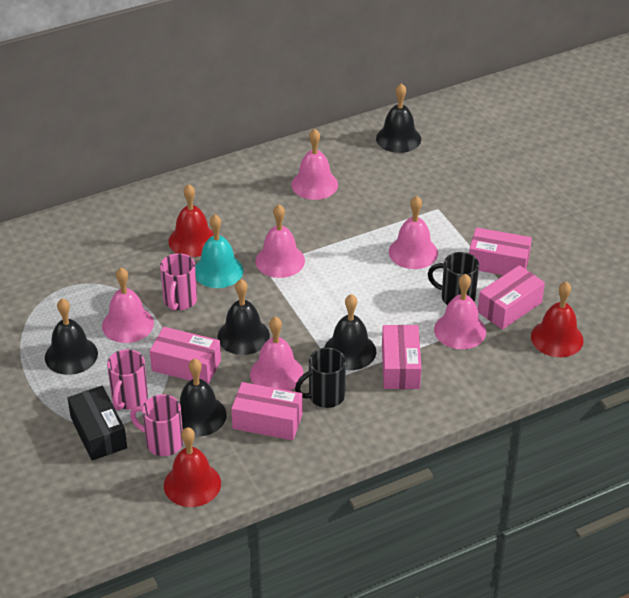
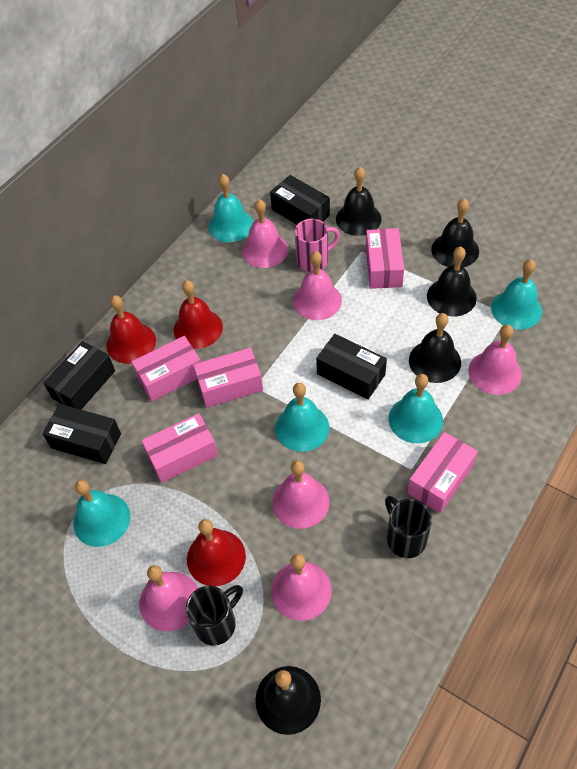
black box: [68,386,127,461] = 1 -> [42,404,121,464] [44,341,115,410] [270,175,330,225] [316,334,387,400] = 4
pink mug: [107,349,148,411] [130,394,183,456] [160,253,197,311] = 3 -> [295,219,340,272] = 1
turquoise bell: [195,214,243,288] = 1 -> [73,480,130,547] [208,174,253,242] [275,383,329,452] [389,374,443,443] [491,259,542,330] = 5

